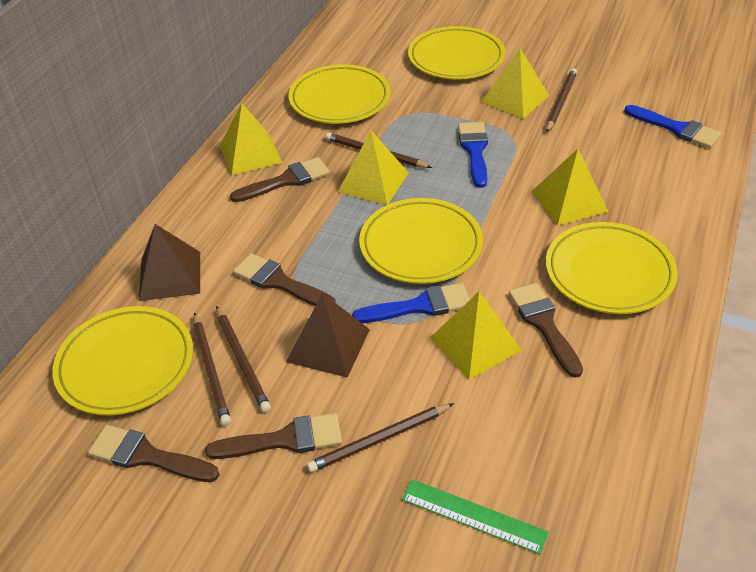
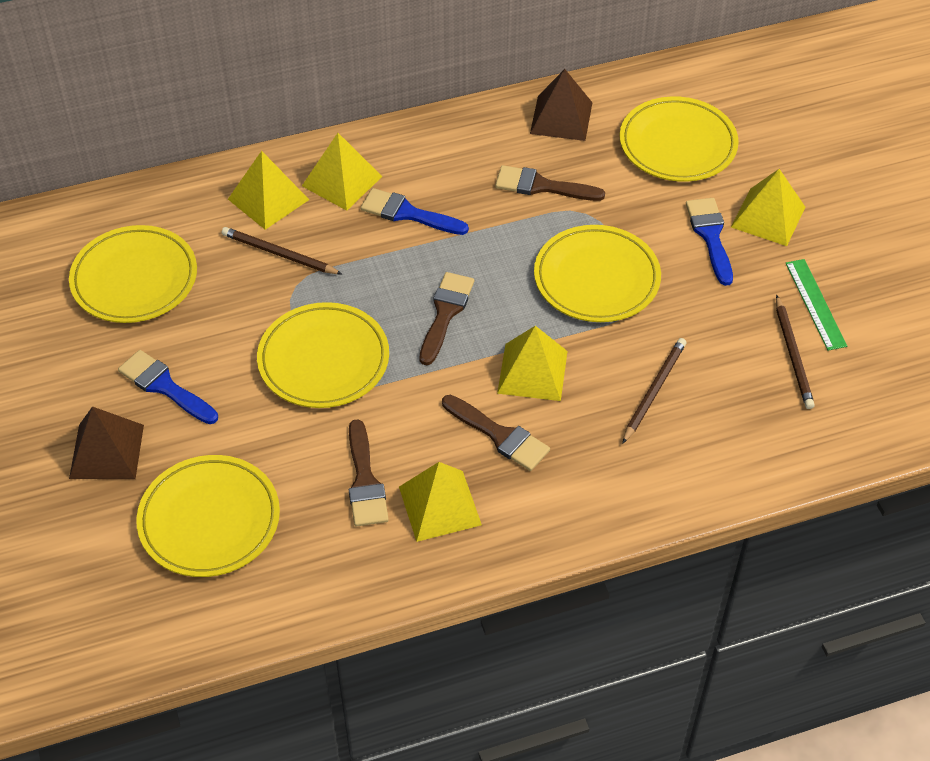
brown brush: [88,425,220,482] [205,413,342,459] [230,157,330,202] [233,253,336,306] [509,283,583,378] = 5 -> [349,419,389,526] [419,272,474,365] [442,395,550,471] [495,165,605,201] = 4
brown pencil: [193,312,231,426] [216,306,271,412] [307,403,454,472] [326,132,432,168] [546,69,577,132] = 5 -> [222,227,342,274] [622,338,686,444] [776,295,815,409] = 3

